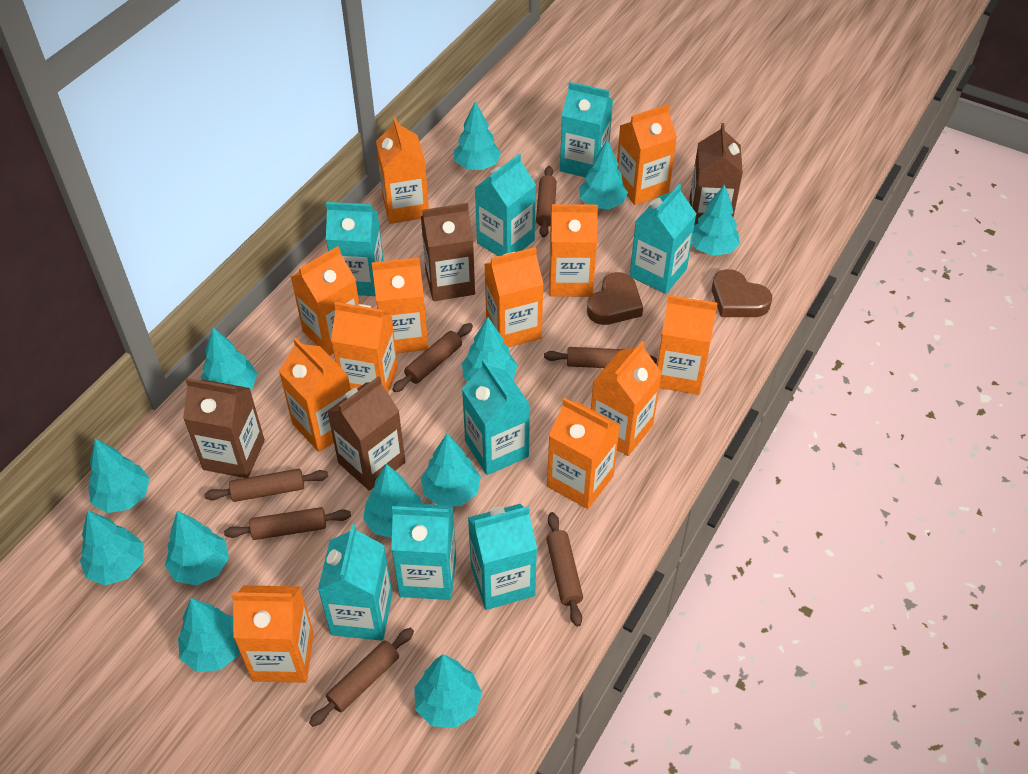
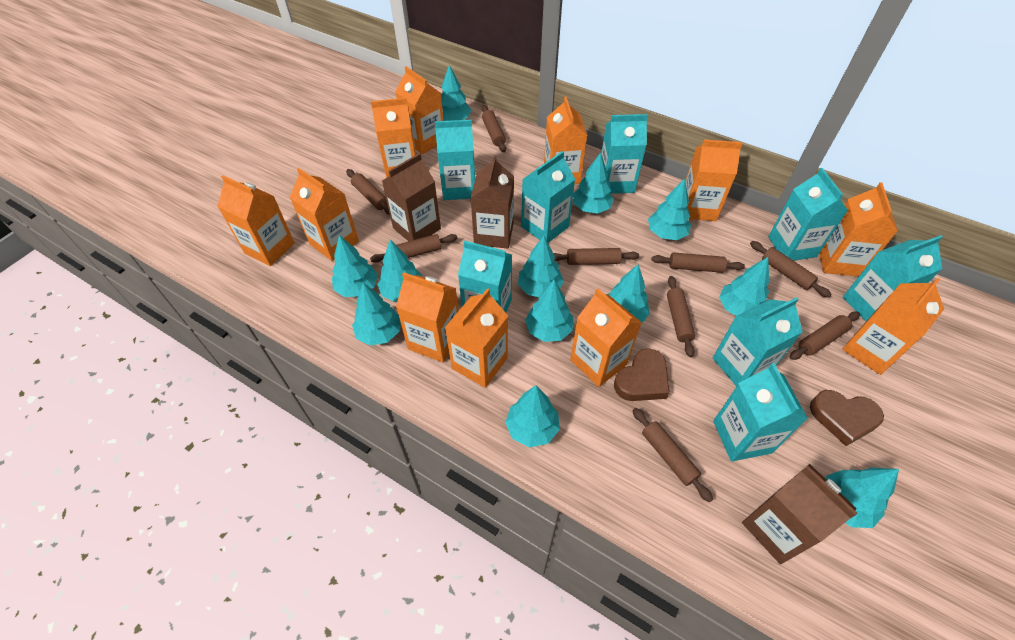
brown carton: [183,378,265,478] [327,376,405,491] [421,203,475,301] [689,123,743,225] = 4 -> [382,153,441,241] [471,155,514,249] [742,464,858,564] = 3
brown rolling pin: [204,469,328,502] [224,507,351,540] [309,628,414,727] [392,323,473,392] [536,166,557,238] [544,347,657,368] [546,512,583,627] = 7 -> [346,169,390,215] [370,234,457,263] [482,105,506,152] [553,248,639,265] [632,408,713,502] [651,252,745,273] [667,276,695,357] [750,241,832,298] [789,312,860,360] = 9
orange carton: [231,585,314,683] [279,338,351,452] [291,246,359,356] [331,302,398,393] [372,258,428,353] [376,117,429,224] [485,247,544,347] [547,398,620,509] [549,204,598,297] [591,341,662,456] [617,104,677,205] [657,295,718,395] = 12 -> [217,175,295,266] [290,168,359,261] [371,98,416,178] [395,66,444,154] [396,272,458,362] [445,288,508,388] [544,97,588,184] [570,288,642,387] [685,140,743,221] [819,182,898,277] [842,278,944,375] = 11

